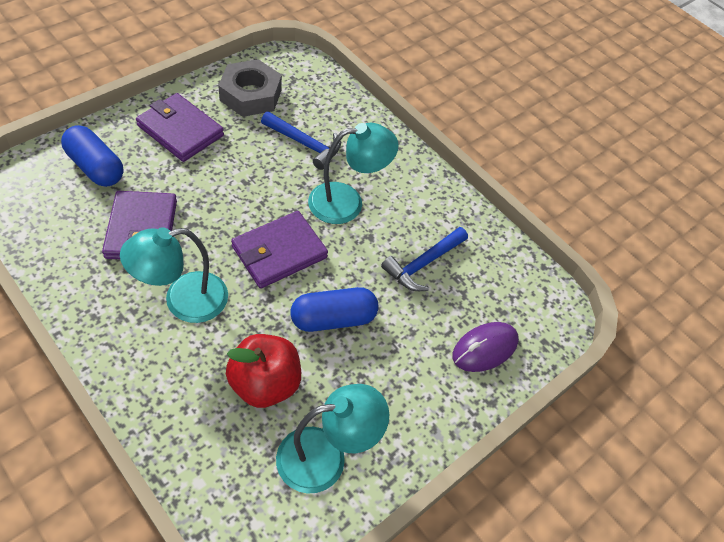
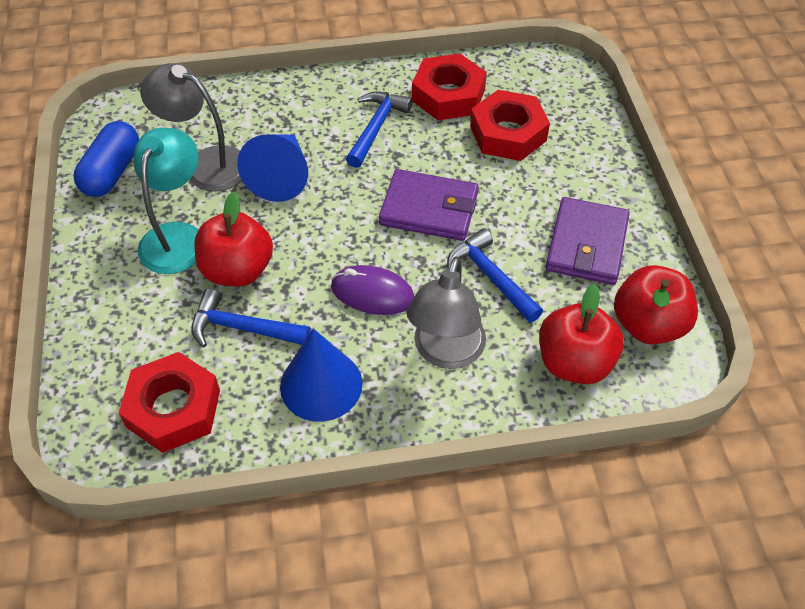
blue capsule: [61,125,124,187] [291,287,379,332] = 2 -> [74,121,139,197] = 1
blue cone: none = 0 -> [237,134,308,202] [280,329,363,422] = 2
blue hammer: [261,111,341,170] [381,227,468,291] = 2 -> [191,288,311,348] [346,91,412,168] [447,228,543,323] = 3
grey lamp: none = 0 -> [140,63,242,191] [407,256,486,369] = 2
grey nut: [218,59,282,117] = 1 -> none = 0
purple wallet: [102,191,177,259] [136,93,224,162] [231,211,328,289] = 3 -> [379,169,479,241] [546,197,629,285] = 2
red apple: [226,334,301,408] = 1 -> [194,192,273,287] [539,284,624,384] [614,265,698,344] = 3
red nut: none = 0 -> [119,352,220,453] [412,53,487,120] [470,90,550,161] = 3
turquoise lamp: [120,227,228,323] [276,384,389,494] [308,123,399,224] = 3 -> [134,128,199,274] = 1

